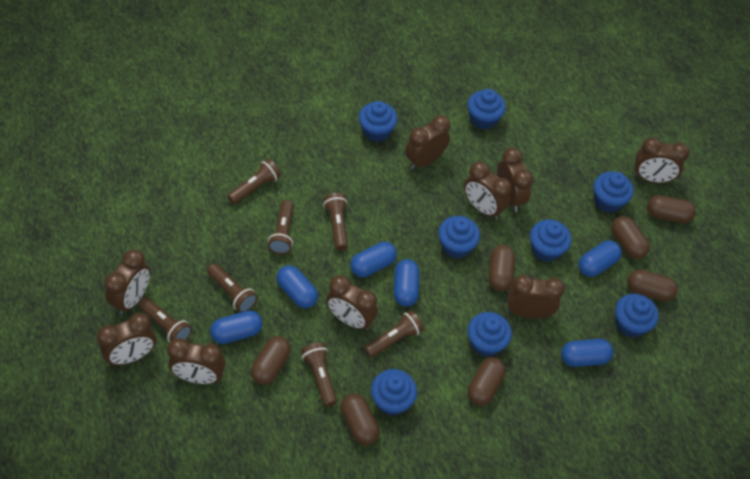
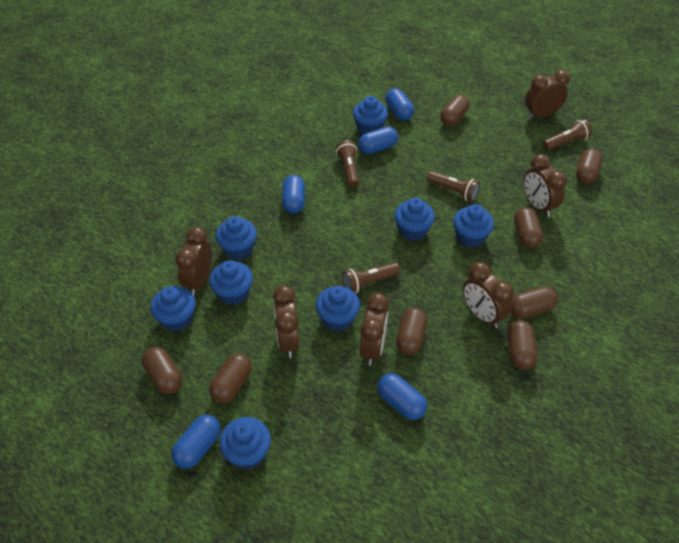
blue capsule: [210,311,263,344] [276,265,318,308] [350,242,397,277] [394,259,419,307] [561,339,613,367] [579,240,622,277] = 6 -> [171,415,220,469] [282,175,305,214] [358,127,398,154] [377,373,427,420] [385,88,414,121] = 5
brown capsule: [251,336,291,385] [341,393,380,445] [468,357,505,406] [489,245,515,291] [611,216,650,259] [627,269,678,301] [647,195,696,223] = 7 -> [142,347,182,394] [209,353,252,403] [396,307,427,355] [440,95,469,126] [507,320,538,370] [510,286,558,319] [514,207,543,248] [576,148,602,184] = 8
brown clock: [97,313,156,365] [104,249,150,315] [167,338,225,384] [326,275,378,330] [405,115,450,170] [464,162,512,220] [497,148,533,212] [508,275,565,319] [633,137,690,183] = 9 -> [175,227,212,296] [273,285,300,358] [360,293,389,366] [463,262,514,328] [524,154,567,217] [525,70,570,119] = 6
brown flashlight: [138,297,192,342] [207,263,257,313] [227,159,281,204] [268,200,294,254] [301,342,337,407] [323,193,348,250] [364,310,424,358] = 7 -> [336,140,359,188] [342,262,401,293] [427,171,480,202] [543,119,592,151] = 4

